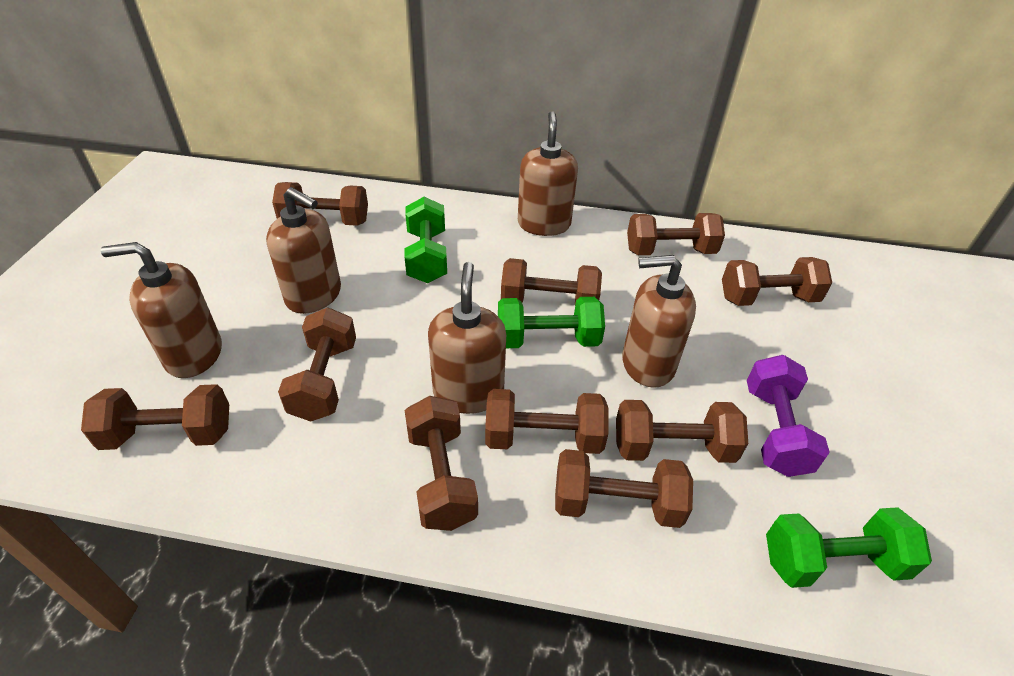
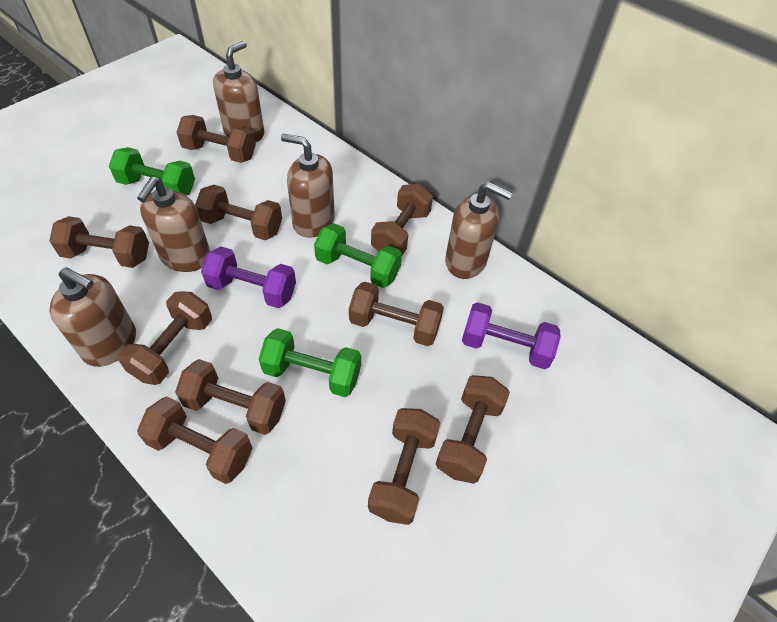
purple dumbbell: [747,355,830,477] = 1 -> [201,247,296,308] [462,302,561,369] = 2

